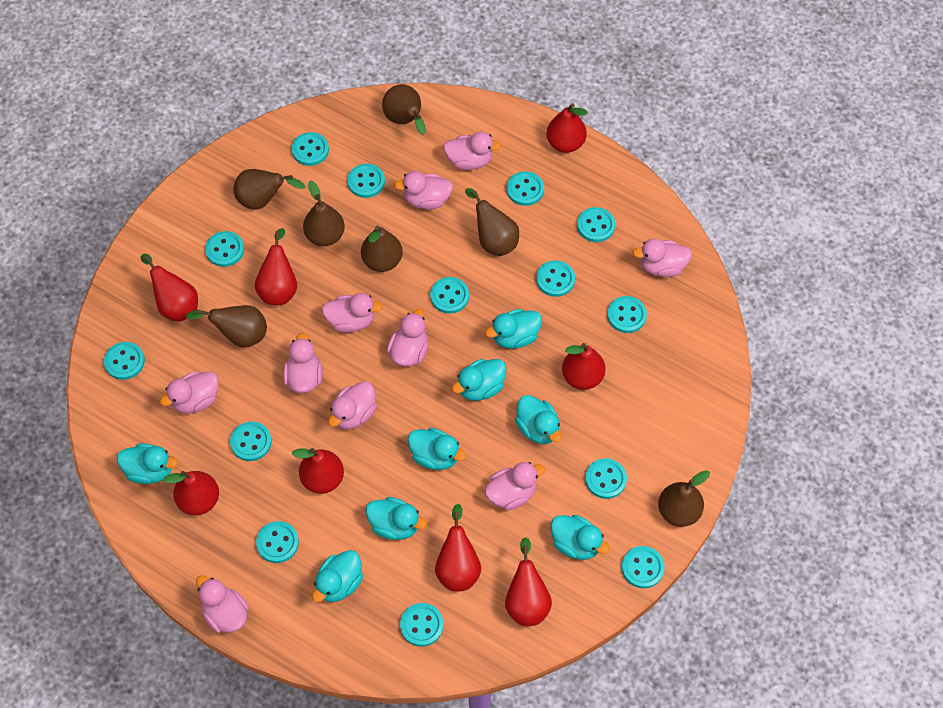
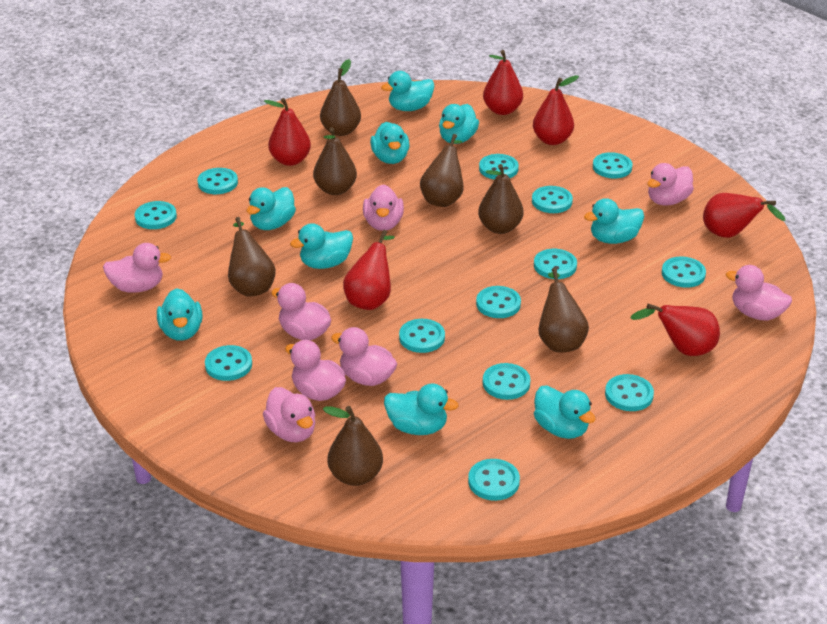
pink duck: [160,371,219,414] [196,575,249,633] [283,333,323,393] [322,293,383,333] [328,381,377,429] [387,309,429,367] [394,171,453,210] [443,132,502,170] [485,462,545,510] [633,238,692,277] = 10 -> [103,243,171,293] [263,387,315,442] [271,283,331,340] [285,340,346,401] [331,327,397,386] [363,184,404,231] [647,163,694,206] [726,265,792,321] = 8
red pear: [141,254,198,322] [163,471,219,515] [255,228,297,305] [291,448,344,494] [435,504,481,591] [505,537,552,626] [546,103,588,153] [562,343,606,390] = 8 -> [264,98,311,166] [343,230,395,310] [483,50,523,115] [533,75,579,145] [630,304,720,356] [703,193,785,238] = 6
turquoise button: [104,342,145,380] [205,231,244,267] [230,422,272,461] [256,521,299,563] [292,132,329,166] [347,164,385,198] [400,603,443,647] [430,277,469,314] [507,171,544,206] [536,260,575,297] [577,207,615,242] [585,458,627,499] [607,296,647,333] [622,546,665,588] = 14 -> [135,201,177,229] [197,168,238,194] [205,345,252,381] [399,319,445,353] [468,459,520,501] [476,286,521,318] [479,154,519,180] [483,363,531,400] [532,186,573,213] [534,249,577,279] [593,152,633,179] [605,374,654,411] [662,257,706,288] = 13
turquoise duck: [117,443,178,484] [312,550,363,602] [366,497,427,540] [408,428,466,470] [452,359,506,401] [485,309,542,349] [515,395,562,444] [551,515,610,560] = 8 -> [157,288,202,341] [246,187,296,230] [290,223,353,269] [370,122,410,164] [381,71,434,111] [384,383,458,435] [439,104,479,144] [534,385,596,439] [584,198,644,244] = 9

